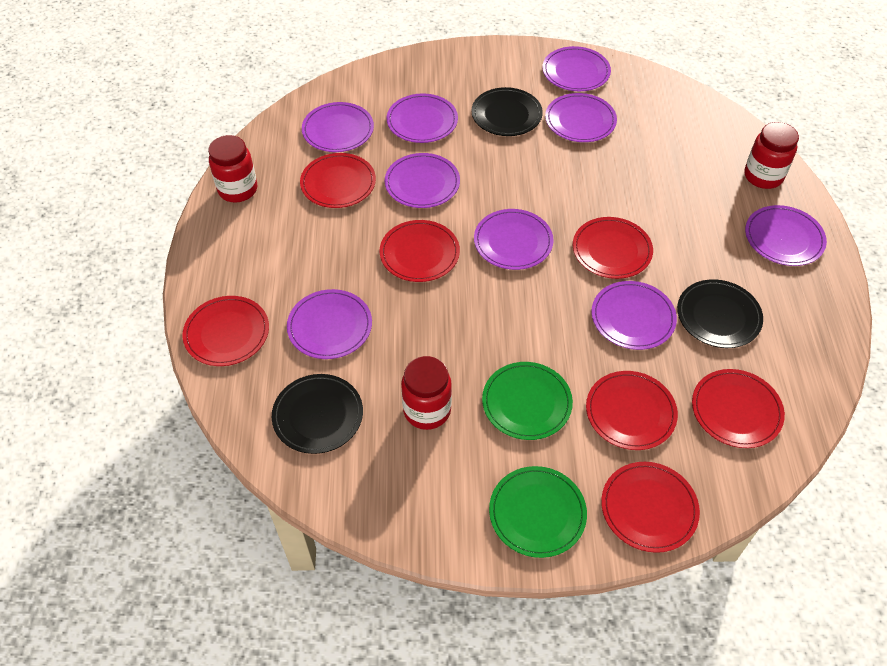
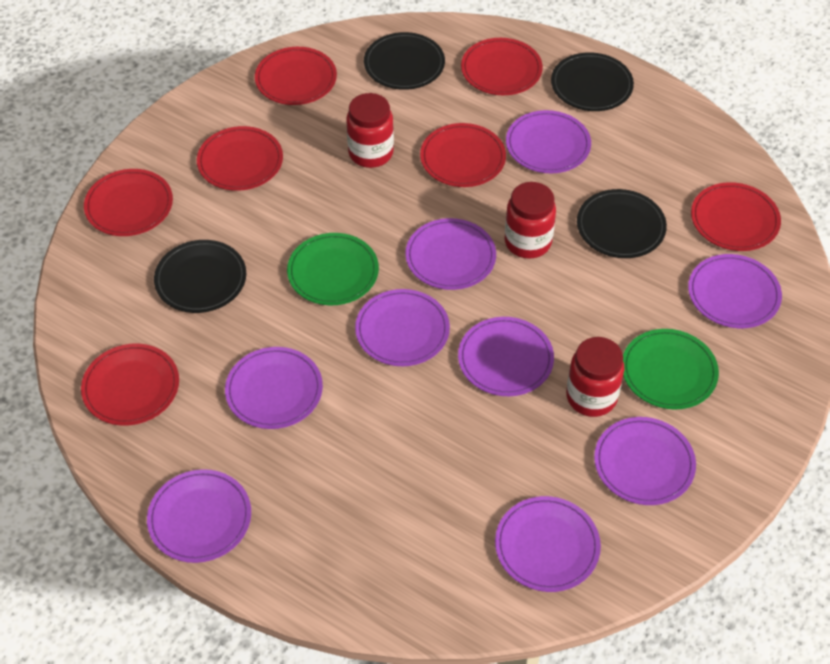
black plate: [272,374,363,454] [471,87,543,136] [677,279,763,348] = 3 -> [154,240,246,313] [364,32,445,90] [551,52,634,111] [577,189,667,258] = 4

